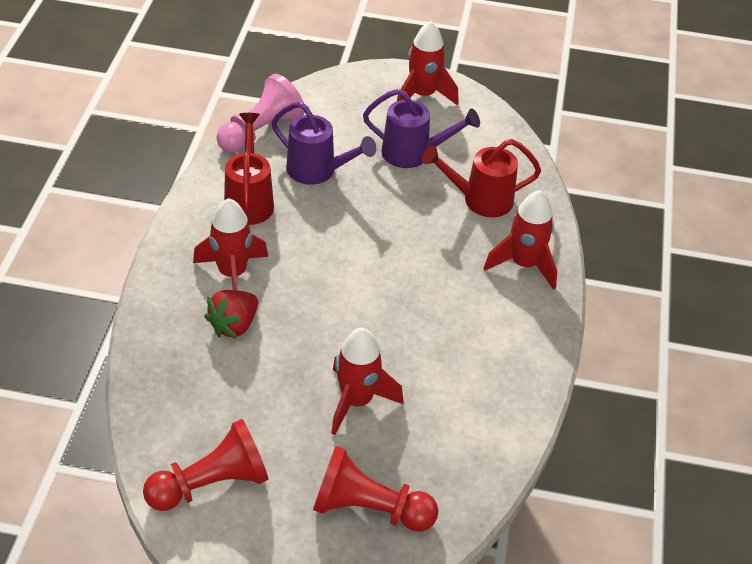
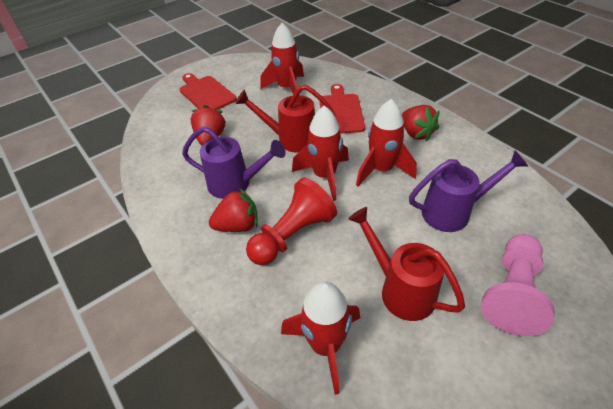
red cutting board: none = 0 -> [179,73,237,109] [319,84,365,134] = 2
red pawn: [143,419,269,511] [313,446,439,532] = 2 -> [246,177,337,265] = 1
red strawberry: [204,290,258,339] = 1 -> [191,105,227,145] [209,188,258,232] [402,105,440,141] = 3

